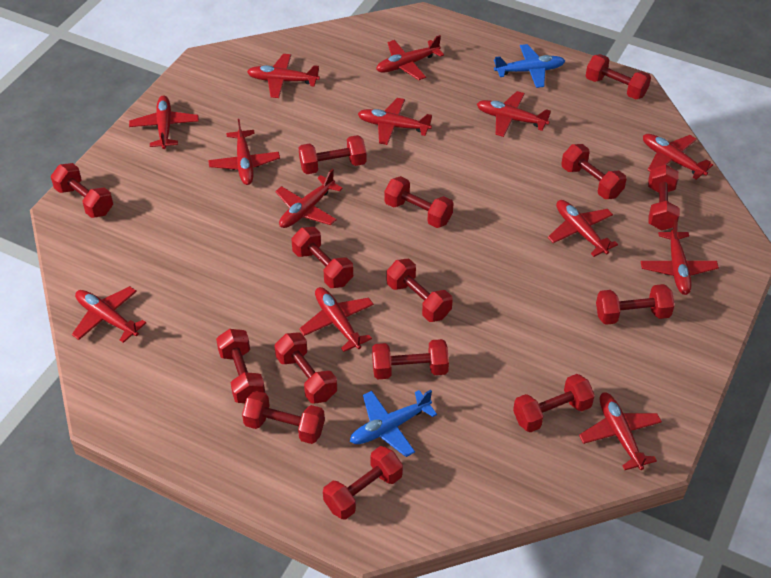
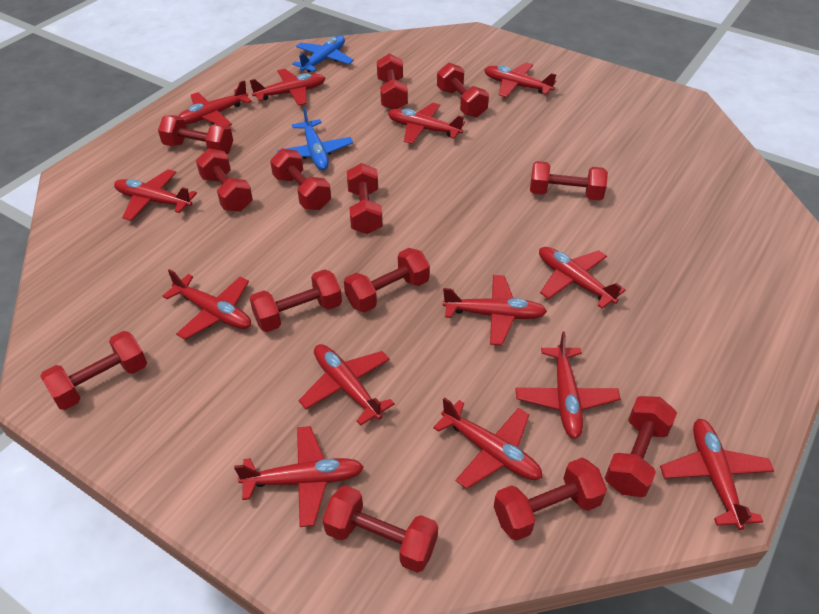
red dumbbell: [51,163,113,218] [216,329,265,403] [242,391,325,444] [275,332,337,404] [292,227,353,288] [299,135,367,174] [323,446,403,520] [372,339,449,379] [384,176,454,228] [387,259,453,322] [513,374,595,432] [561,144,627,199] [586,54,651,99] [596,284,675,325] [648,164,680,230] = 15 -> [40,331,147,410] [158,115,233,154] [196,149,253,212] [250,269,342,332] [270,148,331,210] [323,485,438,573] [344,248,430,312] [347,163,383,234] [377,54,408,109] [437,63,489,118] [494,458,607,541] [530,161,608,201] [605,396,677,497] = 13

